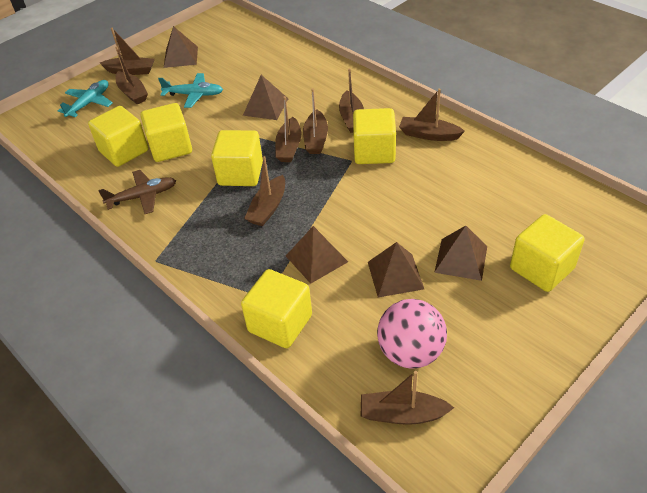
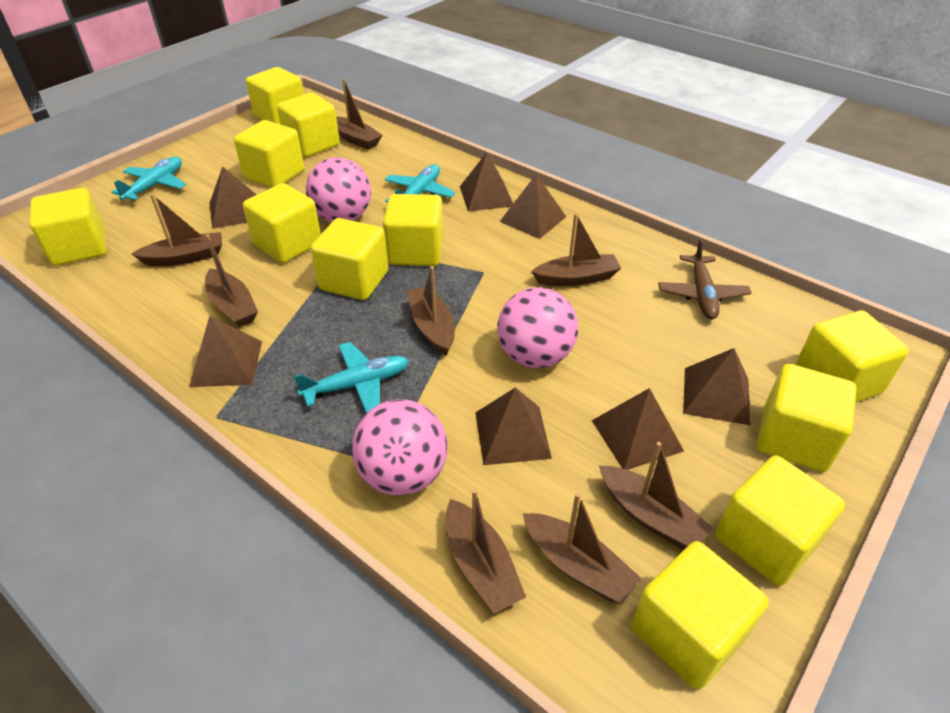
brown pyramid: [164,26,198,68] [243,75,288,120] [286,226,348,284] [368,242,424,297] [434,226,487,281] = 5 -> [189,316,262,387] [210,166,256,229] [460,152,513,212] [475,387,552,465] [500,174,566,239] [592,388,684,470] [683,348,751,426] = 7
pink ball: [377,299,447,369] = 1 -> [306,157,371,222] [352,399,448,495] [497,287,578,368] = 3
turquoise plane: [58,80,113,117] [158,73,223,108] = 2 -> [111,157,186,200] [294,342,409,413] [385,164,455,203] = 3
yellow cube: [88,106,148,167] [140,103,192,162] [211,130,263,186] [241,269,312,348] [353,108,396,164] [510,214,585,292] = 6 -> [29,188,107,266] [234,120,304,187] [243,183,321,263] [246,67,304,124] [277,92,340,157] [311,218,389,300] [383,194,443,266] [631,541,769,690] [715,455,845,586] [756,364,857,472] [795,310,909,403] = 11

